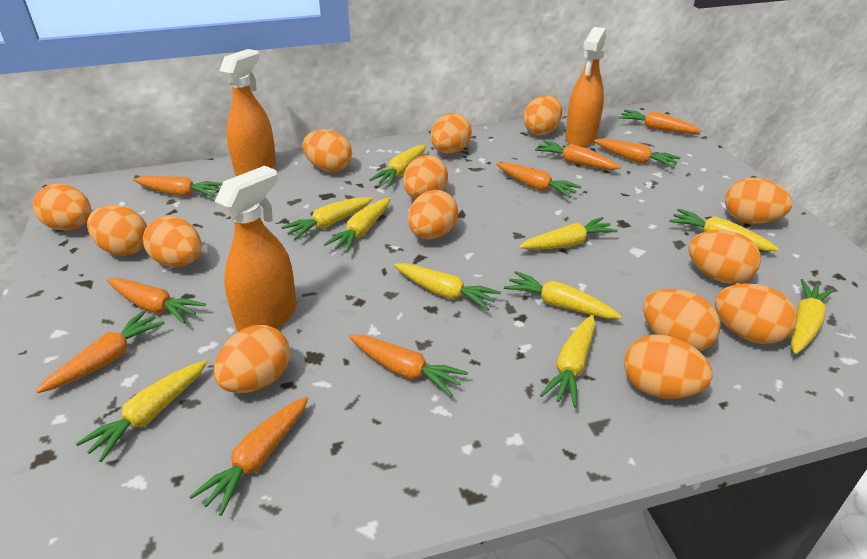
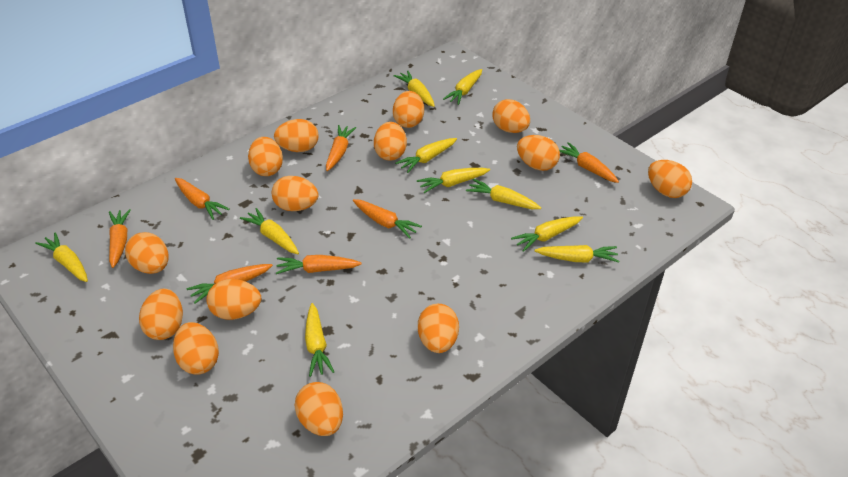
orange carrot: [36,310,165,393] [107,278,206,324] [133,176,223,197] [189,396,308,516] [349,335,468,397] [496,162,582,198] [535,141,621,170] [594,139,681,168] [619,110,702,134] = 9 -> [109,209,131,268] [175,178,230,220] [186,264,273,304] [276,255,362,274] [326,125,356,171] [353,199,422,239] [559,142,619,183] = 7
orange spray bottle: [215,166,297,332] [220,49,276,176] [565,27,606,147] = 3 -> none = 0

